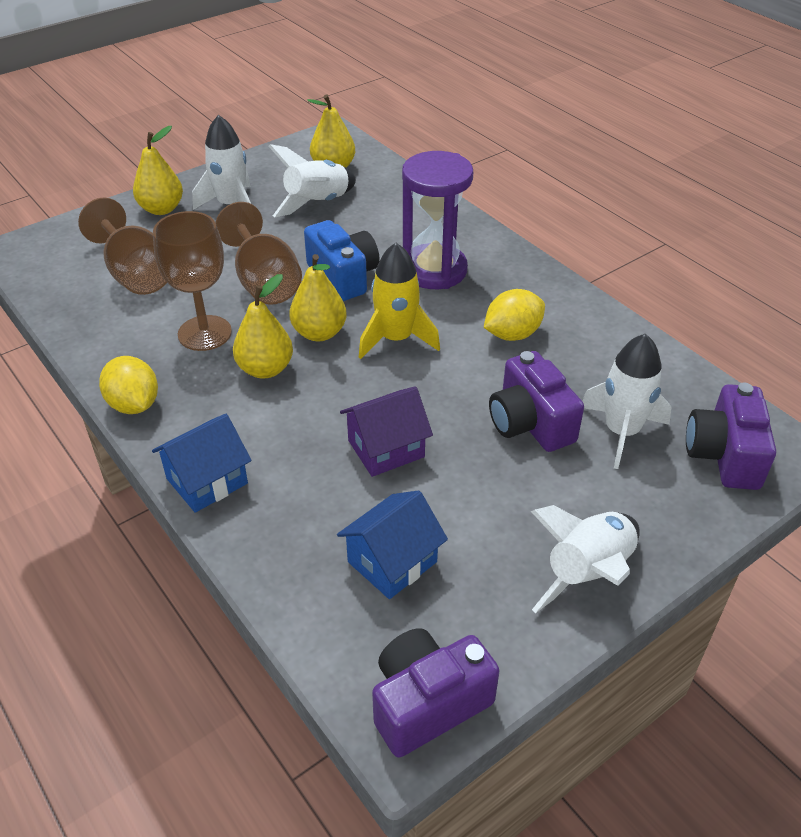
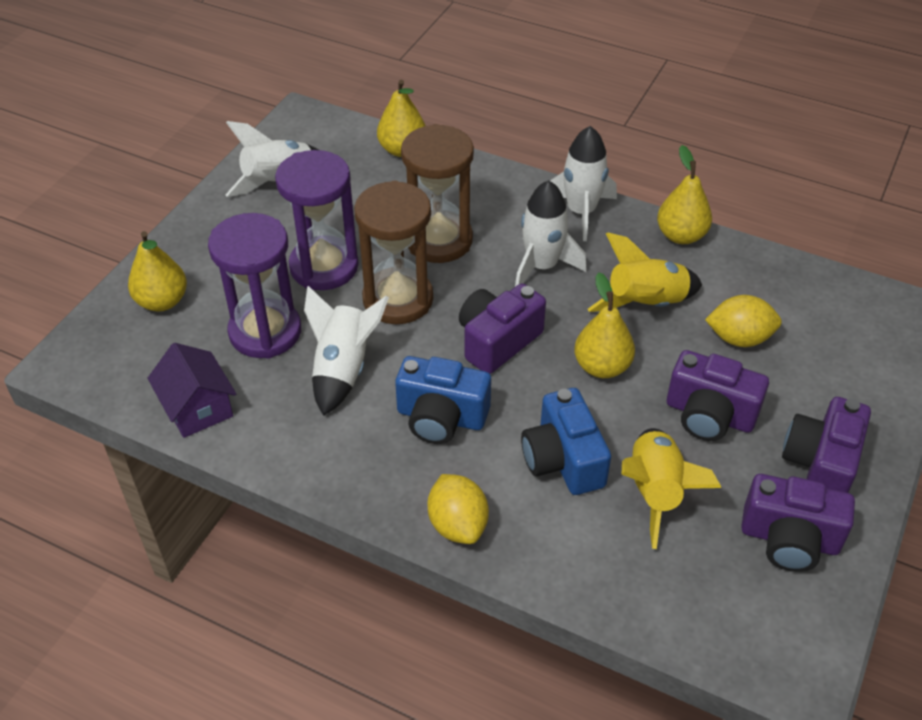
blue camera: [304,220,380,301] = 1 -> [395,356,491,444] [521,388,611,495] = 2
blue house: [152,414,252,513] [337,490,448,599] = 2 -> none = 0
brown goblet: [78,198,167,295] [153,211,232,351] [215,202,302,305] = 3 -> none = 0
brown hourglass: none = 0 -> [354,181,433,324] [401,124,474,263] = 2
purple camera: [372,628,499,758] [489,351,584,452] [686,383,776,490] = 3 -> [459,284,546,374] [667,350,769,441] [741,474,855,572] [782,397,871,493] = 4
purple hourglass: [402,151,473,289] = 1 -> [208,213,301,359] [275,150,359,290] = 2
yellow rocket: [359,243,440,359] = 1 -> [588,233,702,312] [621,428,721,549] = 2

